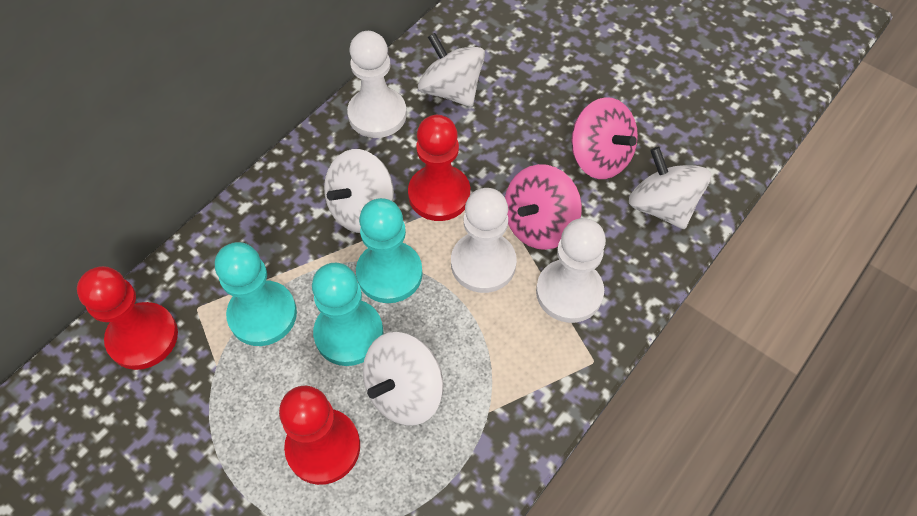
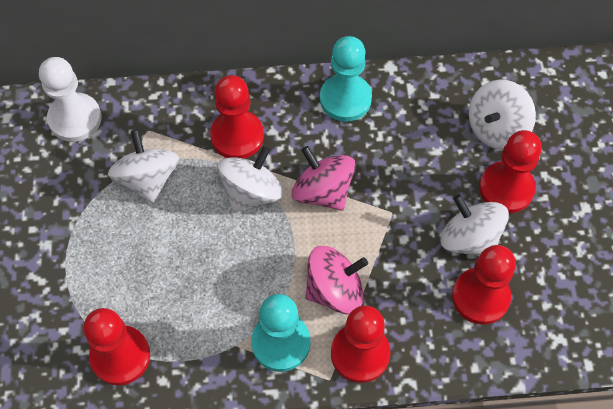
red pawn: [77,266,178,370] [279,386,360,485] [408,115,470,221] = 3 -> [83,308,150,385] [210,75,264,159] [331,305,390,383] [452,245,516,325] [479,130,542,213] = 5
turquoise pawn: [215,242,297,346] [312,263,383,366] [356,198,423,303] = 3 -> [251,294,310,372] [320,36,372,122] = 2
white pawn: [347,31,407,138] [451,188,517,293] [536,218,606,323] = 3 -> [39,57,101,142] = 1

